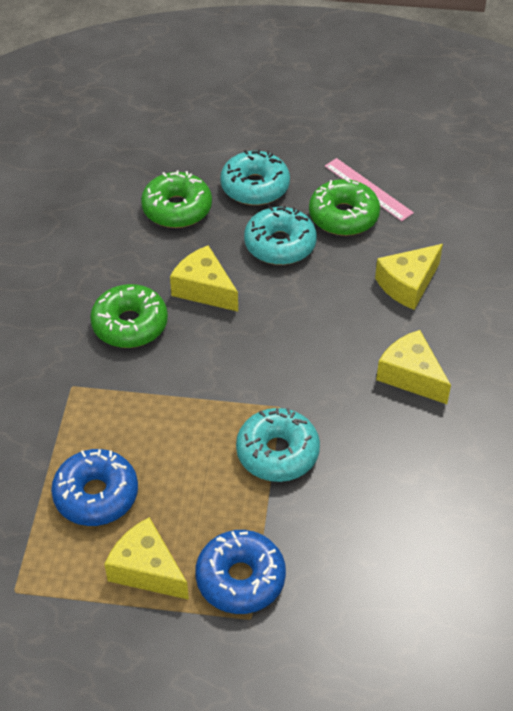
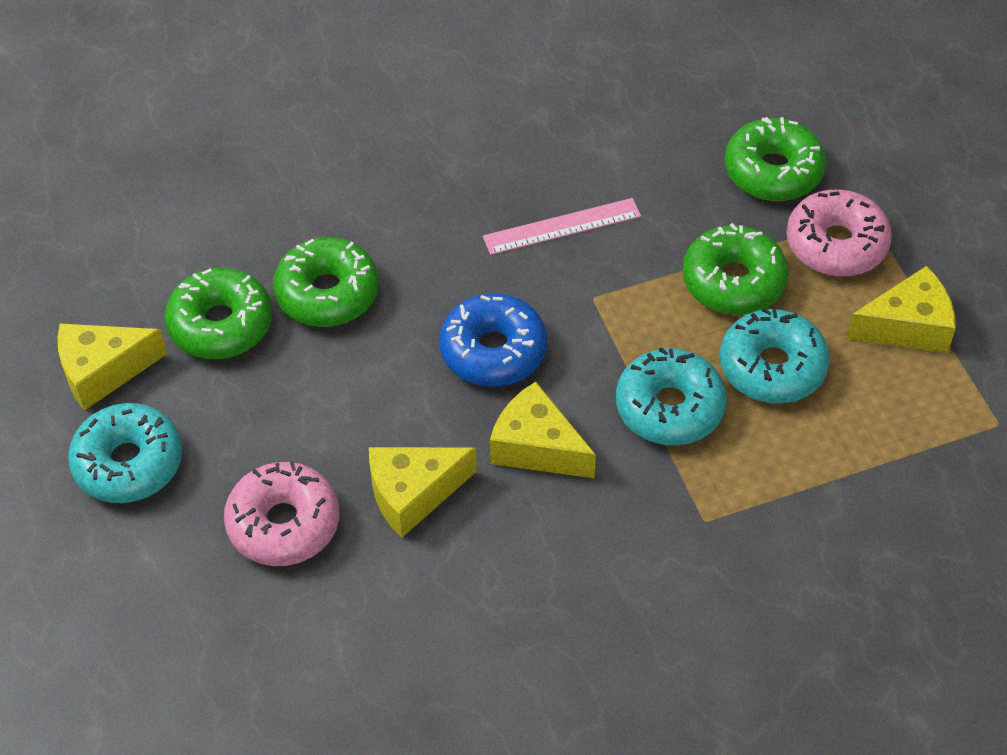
blue donut: [51,449,138,526] [195,530,286,614] = 2 -> [440,293,547,387] = 1
green donut: [90,284,168,348] [141,171,212,228] [309,178,380,236] = 3 -> [165,268,272,359] [273,237,379,327] [682,223,789,315] [725,117,826,201] = 4
pink donut: none = 0 -> [224,462,340,566] [786,189,892,277] = 2

